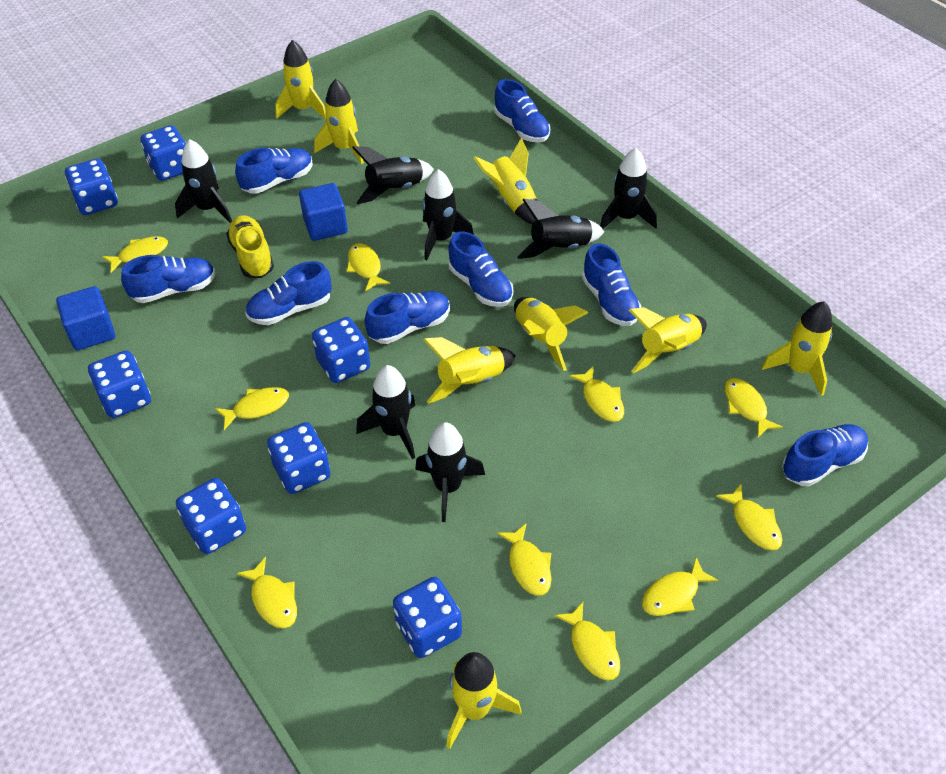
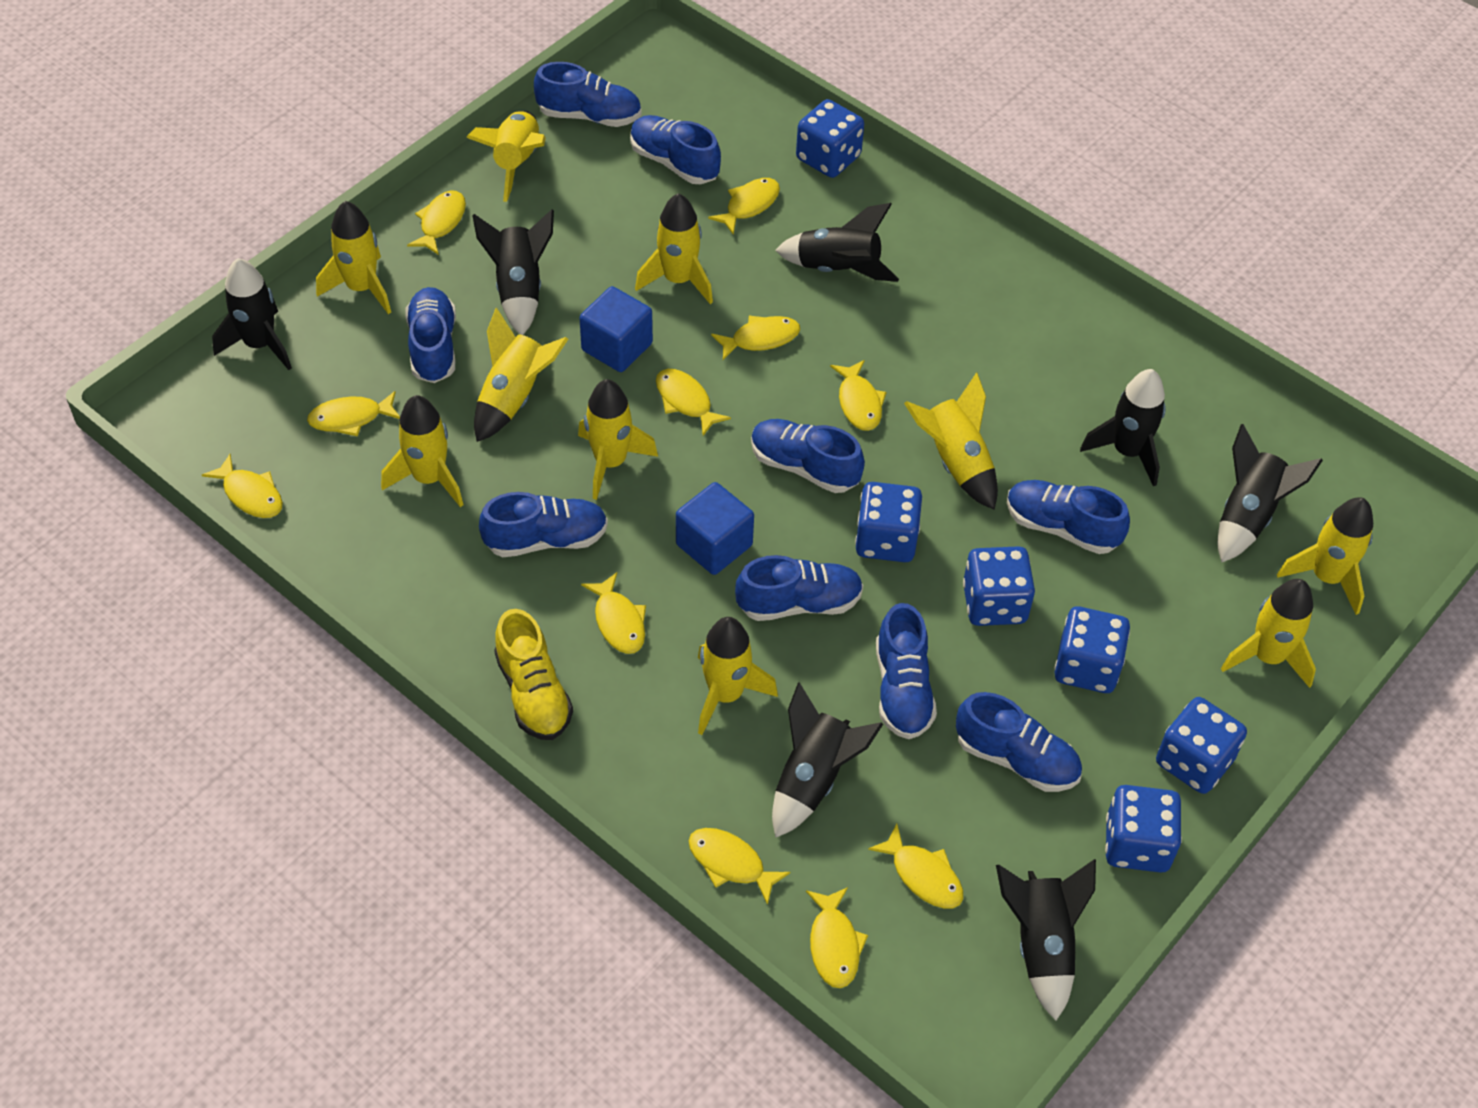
blue dice: [65,159,118,215] [88,350,151,418] [140,125,186,181] [176,478,246,554] [267,422,331,494] [312,317,370,383] [393,577,462,658] = 7 -> [796,99,864,178] [855,482,922,562] [963,546,1035,626] [1054,606,1130,693] [1105,785,1182,873] [1156,697,1247,794] = 6
blue shoe: [121,255,216,303] [235,148,313,194] [245,261,332,325] [365,291,450,344] [448,231,513,307] [494,79,550,142] [582,243,641,326] [782,424,868,486] = 8 -> [405,287,456,383] [479,492,608,557] [534,62,642,127] [630,115,721,184] [735,555,863,621] [751,419,865,493] [876,603,937,739] [956,692,1082,792] [1007,480,1130,554] = 9
yellow fish: [102,236,168,273] [215,387,289,430] [237,557,297,628] [347,243,390,292] [497,523,551,596] [554,602,620,681] [569,366,624,422] [642,557,719,616] [716,483,782,551] [724,378,783,437] = 10 -> [202,454,283,518] [307,391,400,436] [407,190,466,255] [581,572,646,654] [656,369,731,436] [689,828,790,905] [708,178,780,235] [711,315,800,360] [806,887,868,988] [830,360,886,431] [868,824,963,909] = 11
yellow rocket: [275,40,326,119] [314,79,364,164] [423,337,516,404] [446,652,521,749] [473,138,537,224] [514,297,588,371] [629,307,707,373] [761,301,833,396] = 8 -> [316,201,391,314] [381,395,464,507] [466,111,546,202] [474,307,568,442] [578,379,658,500] [635,193,713,304] [698,617,778,735] [904,372,998,510] [1221,579,1316,688] [1277,497,1373,615] = 10

